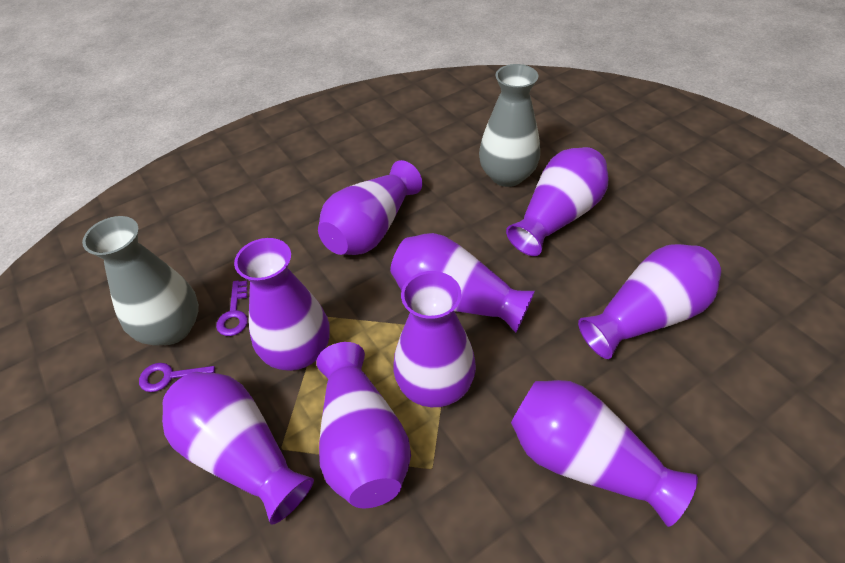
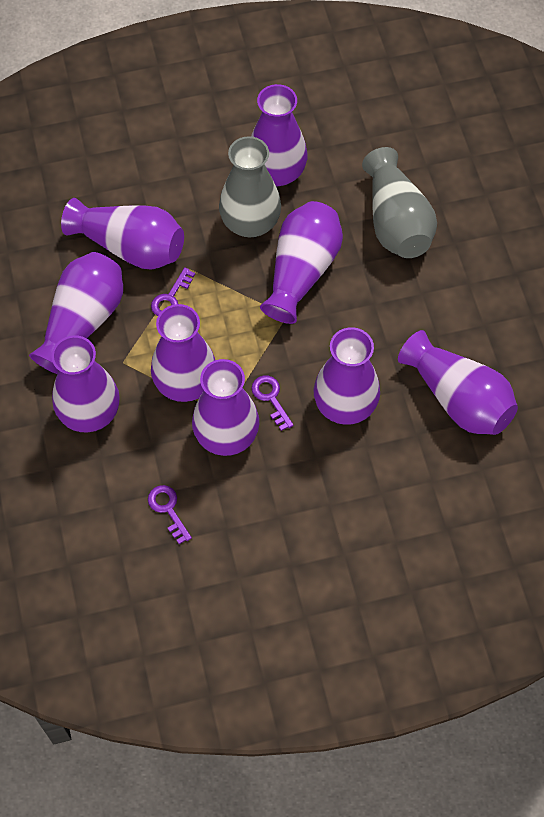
purple key: [139,363,215,392] [216,281,248,336] = 2 -> [148,485,192,544] [151,267,195,316] [251,376,294,431] = 3

